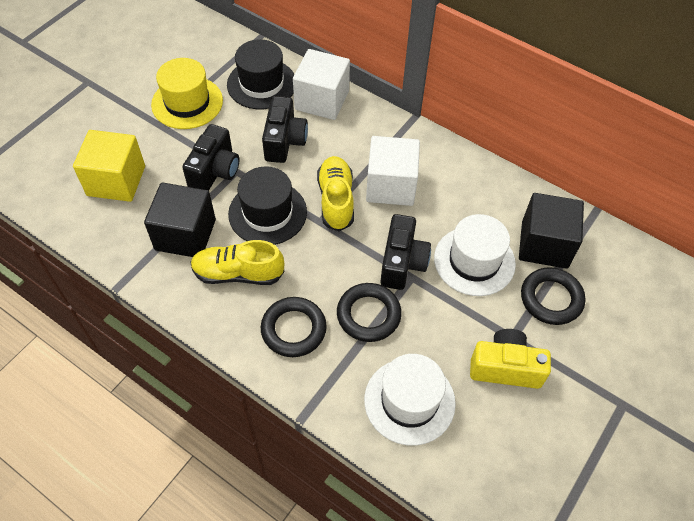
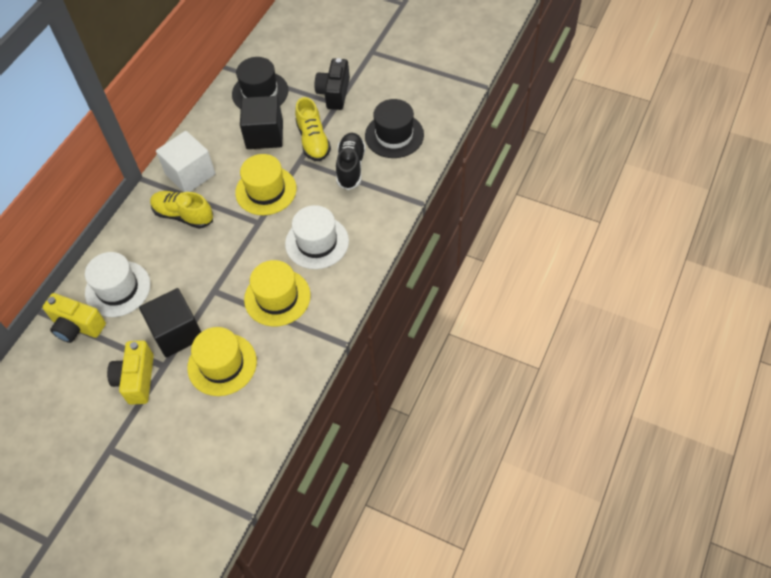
black camera: [182,124,239,191] [262,96,308,163] [380,214,431,290] = 3 -> [315,58,350,110] = 1
black ring: [261,297,327,357] [337,283,402,342] [521,267,585,325] = 3 -> none = 0
black shoe: none = 0 -> [336,133,366,190] = 1
white cube: [293,49,350,120] [366,136,420,206] = 2 -> [156,131,216,192] = 1
yellow camera: [470,329,551,389] = 1 -> [43,293,106,343] [107,340,154,405] = 2
yellow cube: [73,130,145,202] = 1 -> none = 0
yellow hat: [151,58,223,129] = 1 -> [187,327,257,396] [235,154,297,215] [244,260,311,326] = 3

